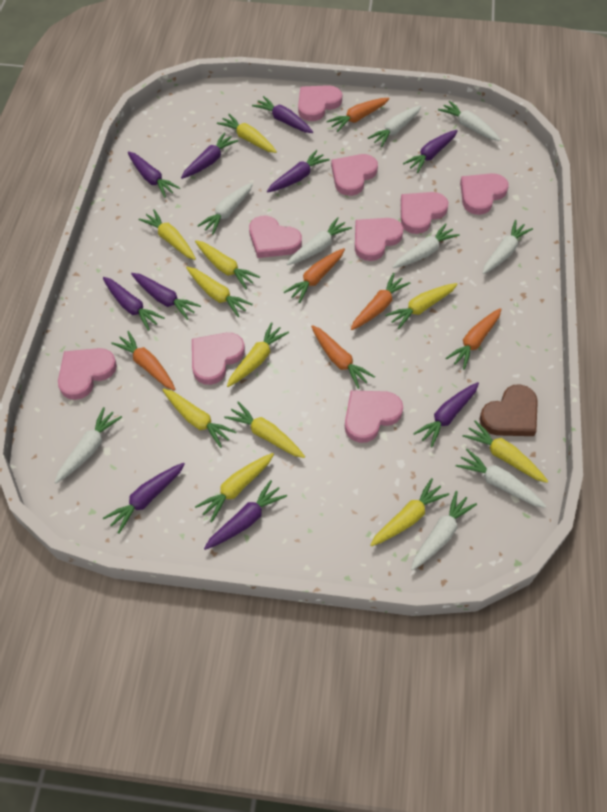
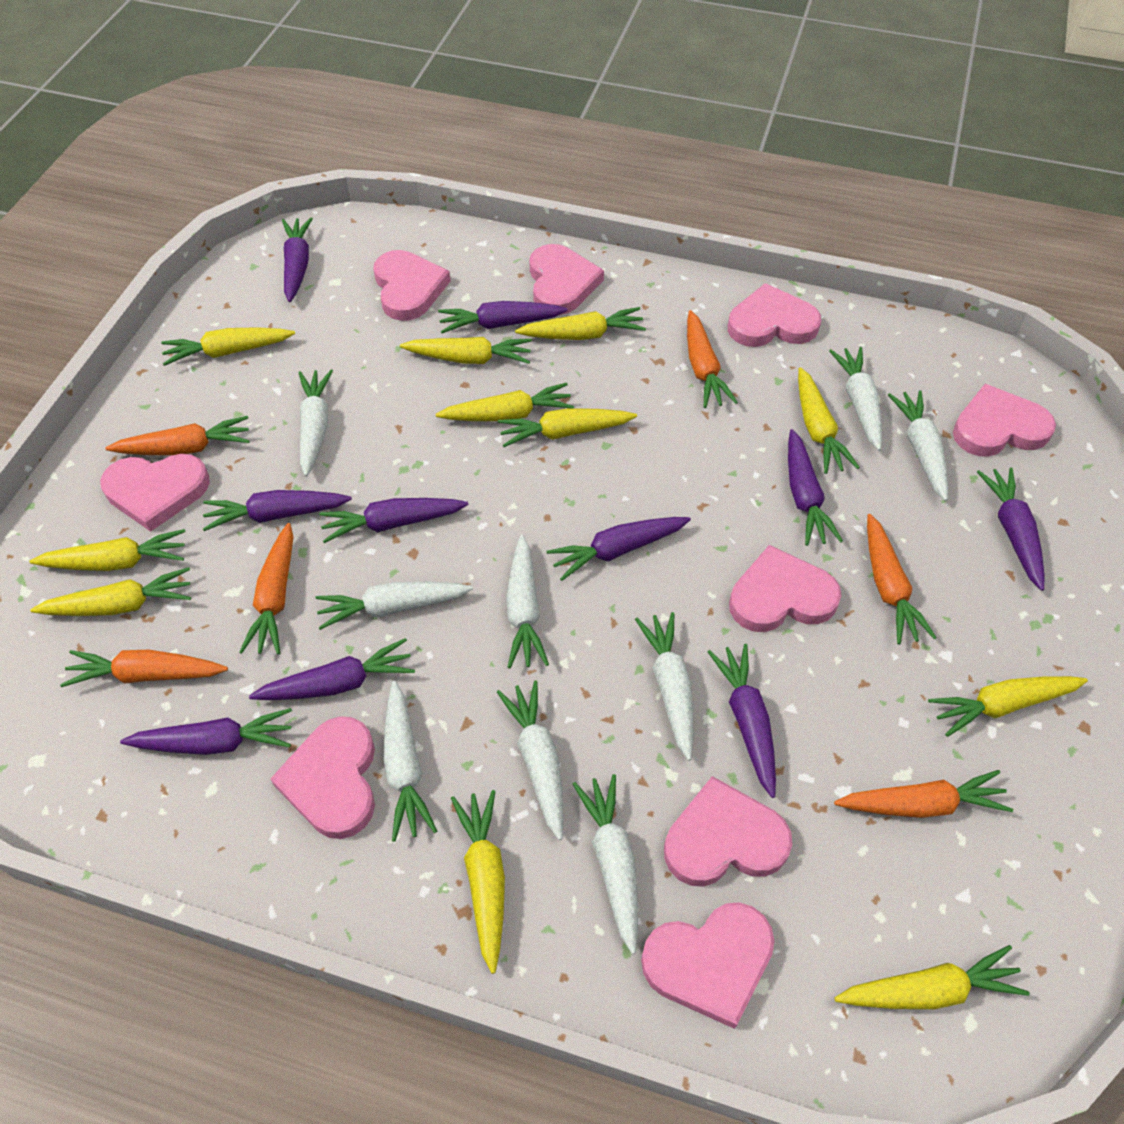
brown heart: [479,384,538,436] = 1 -> none = 0

